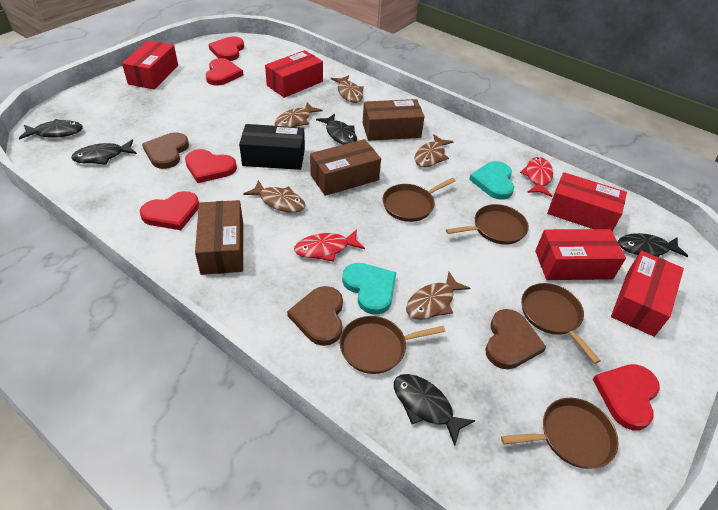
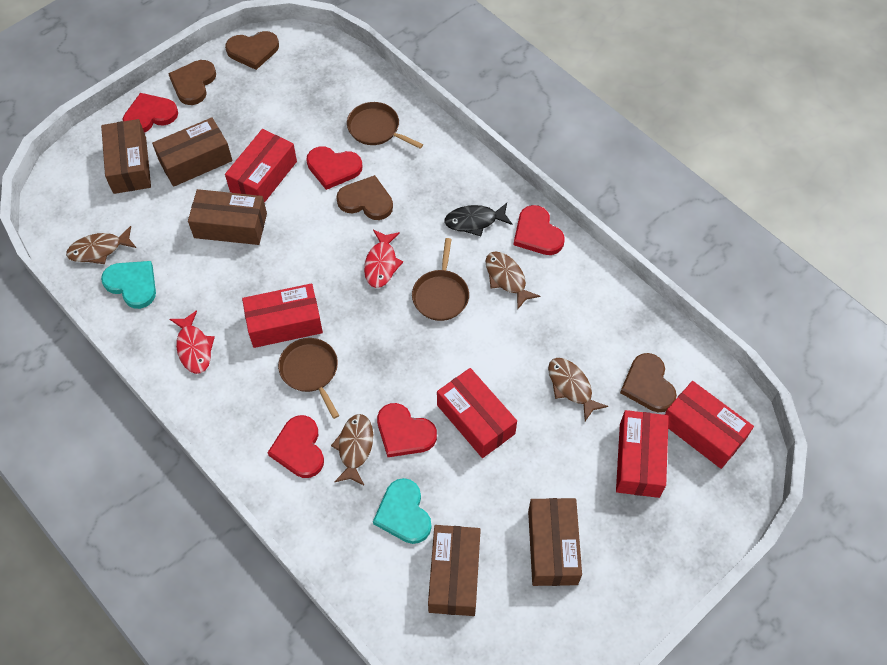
black box: [239,124,305,170] = 1 -> none = 0
black fish: [19,119,83,140] [71,139,137,165] [316,114,357,145] [394,374,476,446] [618,233,688,257] = 5 -> [444,203,512,236] = 1
brown box: [195,200,243,275] [310,139,381,196] [363,99,425,141] = 3 -> [101,119,151,194] [152,117,232,187] [188,189,267,245] [428,525,481,616] [528,498,582,586] = 5
brown fish: [243,180,305,213] [275,102,323,127] [331,75,364,103] [406,272,470,320] [414,134,454,168] = 5 -> [66,226,136,264] [331,414,373,485] [485,252,540,309] [548,358,608,421] = 4
brown heart: [142,132,189,169] [287,286,343,346] [485,309,546,370] = 3 -> [168,60,216,105] [225,31,279,70] [336,175,393,220] [620,353,677,412] = 4
brown pan: [340,316,445,374] [383,178,456,222] [446,204,529,245] [501,398,619,469] [521,283,601,364] = 5 -> [278,338,339,419] [347,102,423,149] [412,238,469,321] = 3

